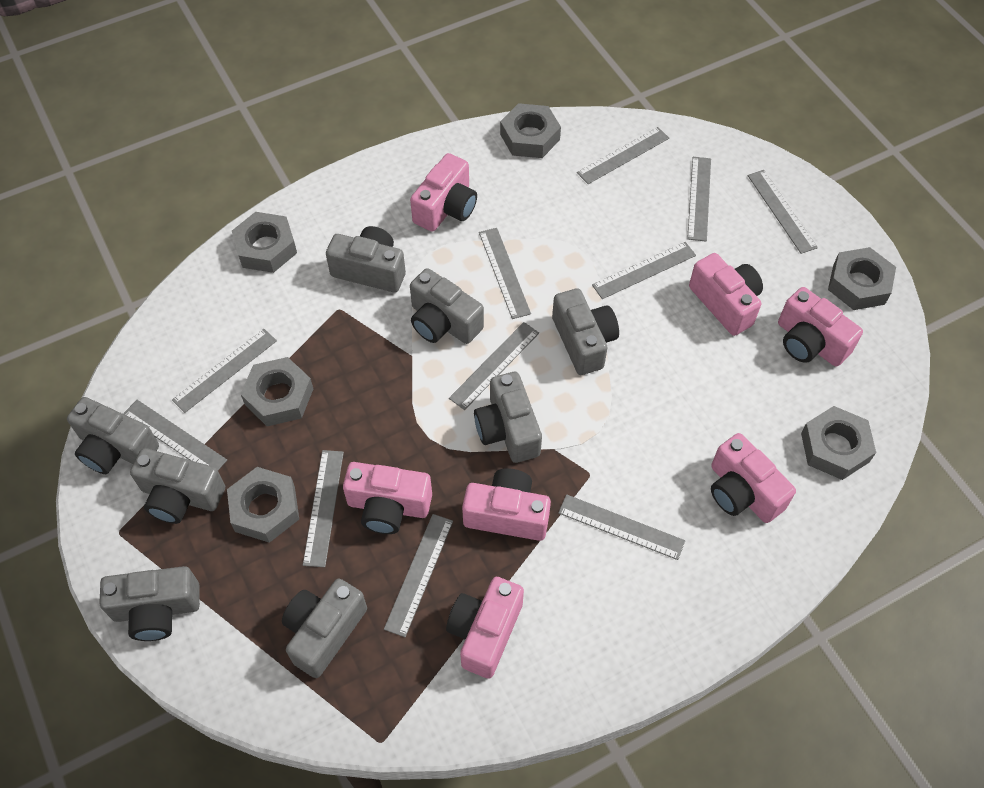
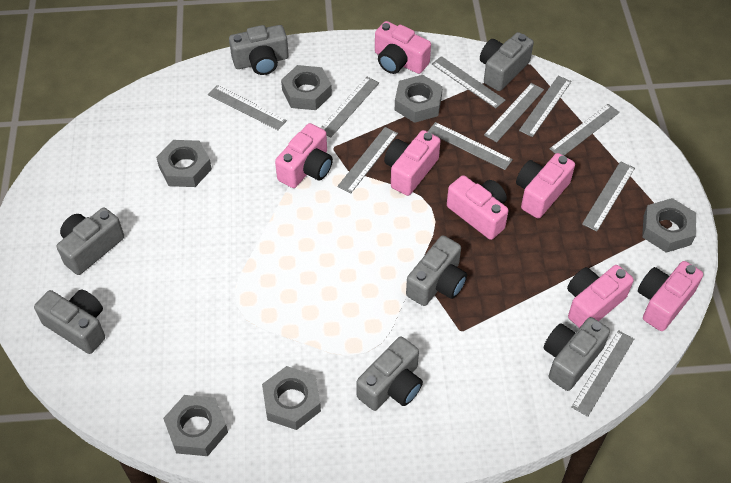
grey camera: [67,397,159,474] [99,566,200,641] [130,448,225,524] [282,578,367,678] [326,226,406,292] [410,268,484,344] [474,372,542,463] [552,288,619,375] = 8 -> [34,289,105,354] [57,208,124,275] [229,25,289,75] [356,337,423,411] [406,235,467,306] [480,32,534,91] [544,317,610,391] = 7
grey ruler: [123,400,227,470] [172,329,277,413] [303,450,344,567] [384,514,453,637] [449,322,539,410] [479,228,531,319] [558,494,685,560] [577,127,669,184] [592,242,696,299] [687,157,711,241] [748,170,818,254] = 11 -> [208,85,287,130] [321,77,379,138] [337,127,398,194] [428,122,513,170] [432,56,505,108] [484,83,544,142] [519,76,572,137] [550,104,620,156] [571,330,634,417] [582,161,635,231] = 10

